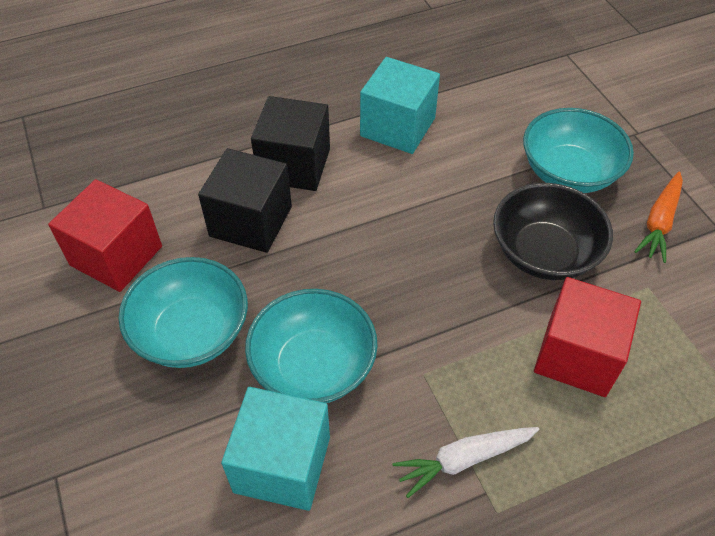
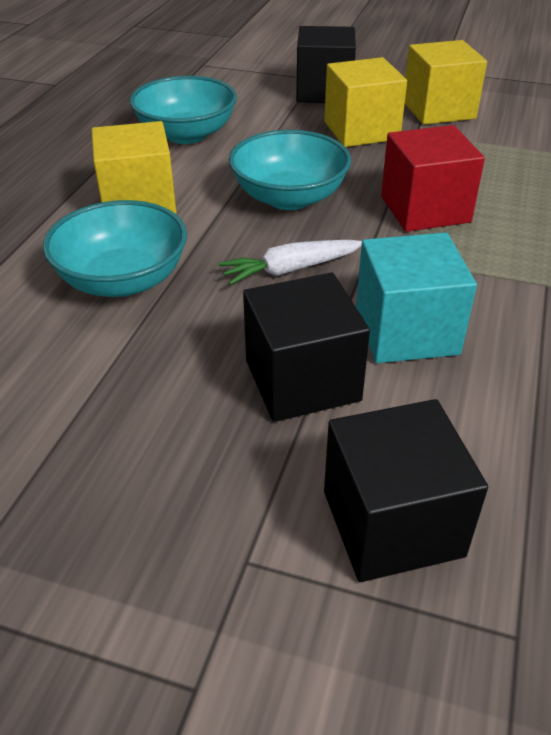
black bowl: [493,183,613,280] = 1 -> none = 0
black cube: [198,148,292,253] [251,96,330,191] = 2 -> [243,273,370,422] [296,26,356,103] [324,399,488,582] = 3
orange carrot: [634,172,683,263] = 1 -> none = 0
red cube: [48,179,162,292] [534,277,641,397] = 2 -> [381,125,485,232] = 1
turquoise cube: [221,387,330,511] [360,57,440,154] = 2 -> [356,233,477,363] = 1
yellow cube: none = 0 -> [91,121,177,215] [324,57,407,147] [405,40,487,125] = 3

